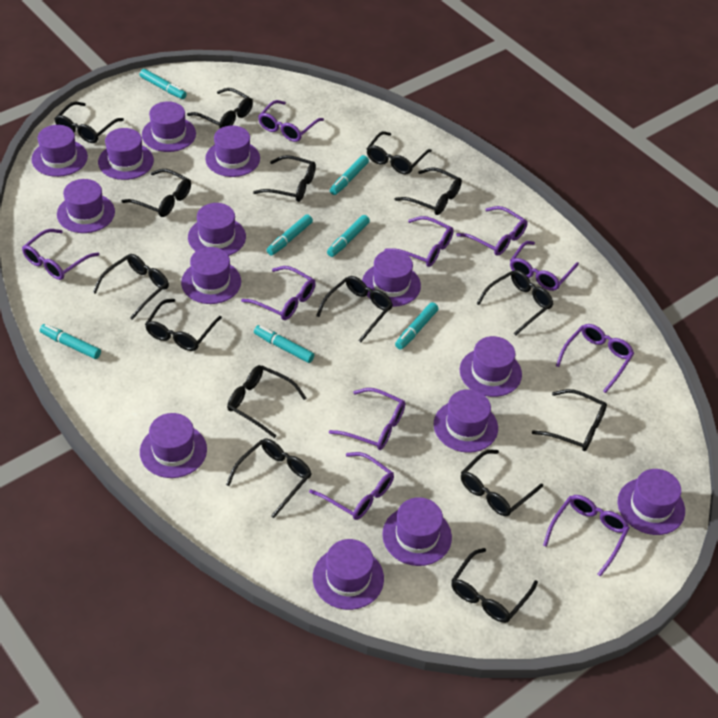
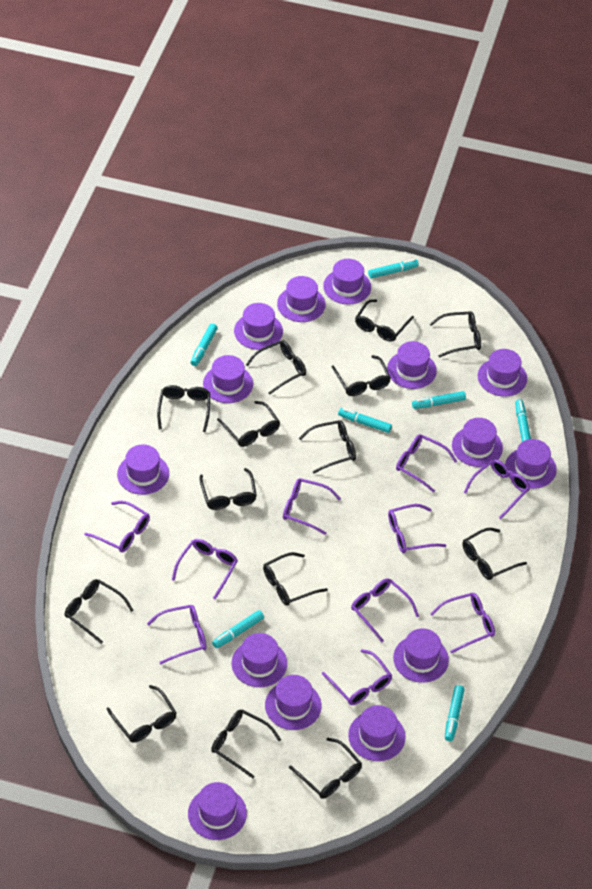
black glasses: [54,102,124,143] [93,254,169,320] [122,169,191,217] [145,299,222,351] [187,88,253,128] [226,439,312,518] [227,365,306,438] [253,155,316,202] [316,276,393,342] [366,131,432,174] [394,168,462,215] [451,548,538,623] [461,450,543,516] [476,270,553,335] [532,389,607,451] = 15 -> [64,579,134,644] [106,685,177,742] [157,385,210,432] [199,468,257,510] [211,710,281,779] [217,401,280,447] [246,340,306,395] [263,552,328,606] [289,738,362,799] [299,420,356,473] [332,355,391,396] [355,299,414,342] [430,311,481,357] [462,528,527,580] = 14

